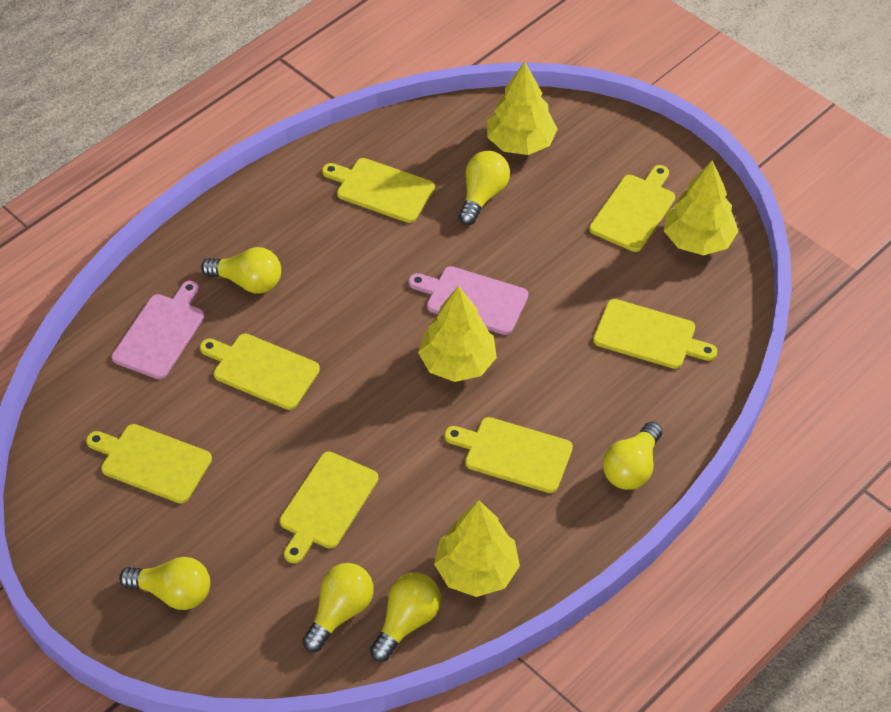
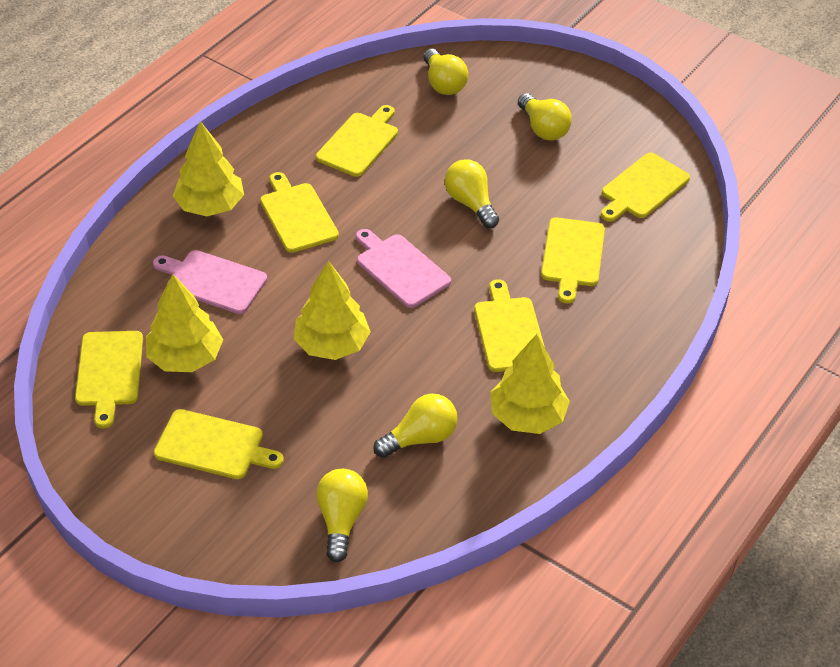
yellow light bulb: [119,557,210,610] [201,247,281,294] [302,563,374,652] [370,572,441,662] [459,151,510,225] [603,421,662,490] = 6 -> [316,469,368,562] [373,394,458,458] [424,49,468,95] [445,159,499,228] [518,93,572,140] = 5

